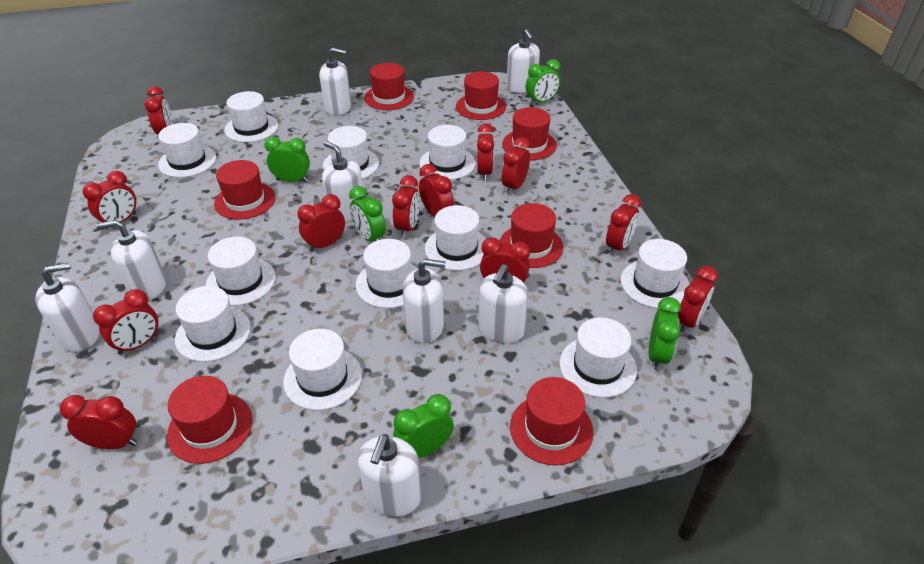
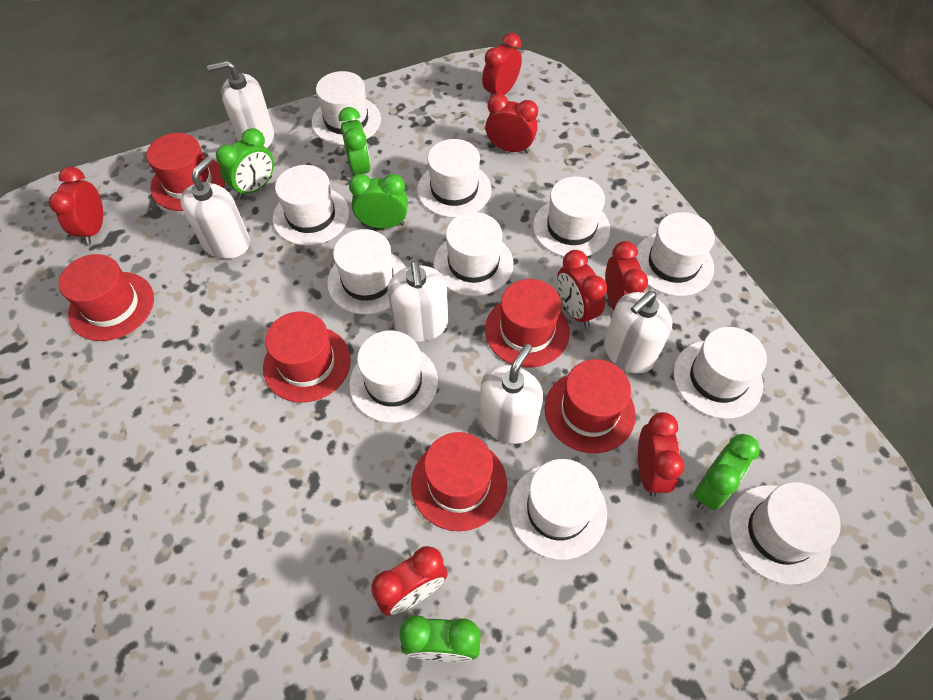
red clock: [60,395,137,449] [82,171,136,229] [93,289,158,355] [144,86,172,135] [297,194,345,252] [392,175,420,238] [419,164,454,217] [477,123,494,181] [480,237,530,283] [502,137,530,195] [606,194,641,256] [678,266,718,333] = 12 -> [49,167,103,245] [371,546,448,616] [482,33,522,97] [485,94,538,154] [557,250,607,327] [606,241,648,310] [638,412,685,497] = 7
red hat: [167,376,253,464] [214,160,276,220] [364,63,414,110] [456,71,506,120] [499,203,564,268] [502,107,557,160] [510,377,593,465] = 7 -> [59,254,154,341] [146,133,225,211] [263,312,351,402] [411,432,507,531] [485,279,570,368] [545,359,636,453] = 6
white soap dispenser: [36,262,100,352] [96,220,166,301] [319,48,351,116] [322,141,363,222] [357,434,422,517] [403,259,446,343] [478,264,528,343] [507,29,540,93] = 8 -> [180,156,250,259] [207,60,274,148] [388,261,448,342] [480,344,543,444] [604,291,672,373] = 5

